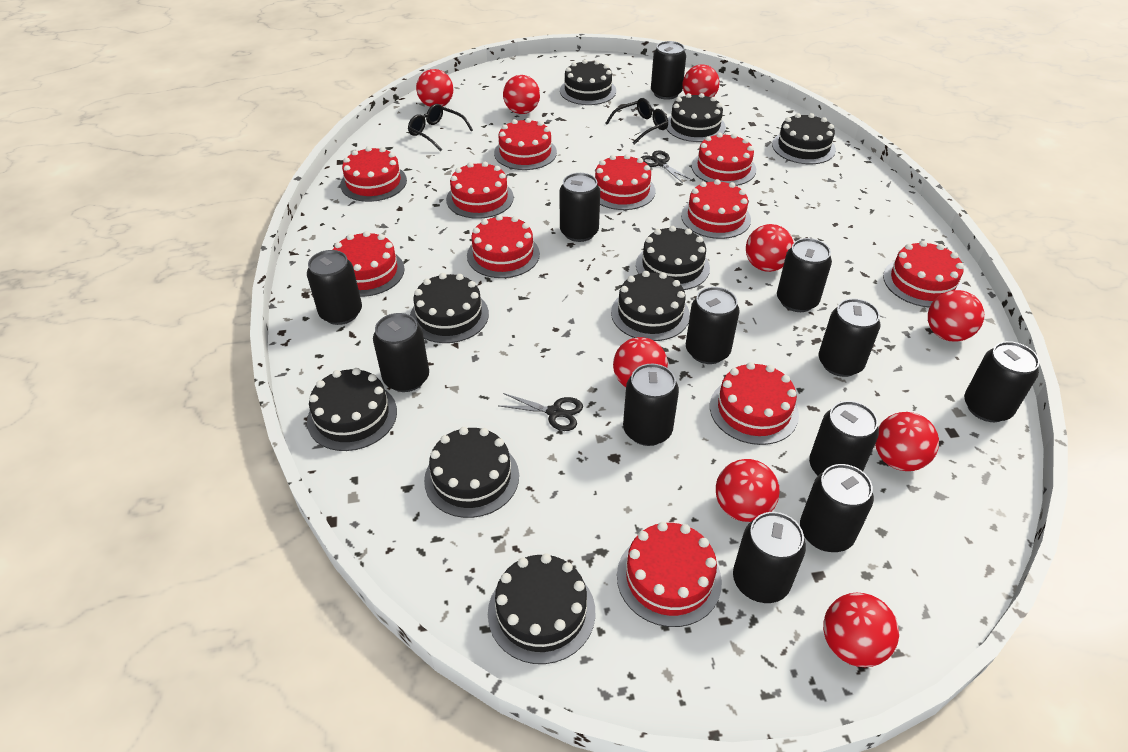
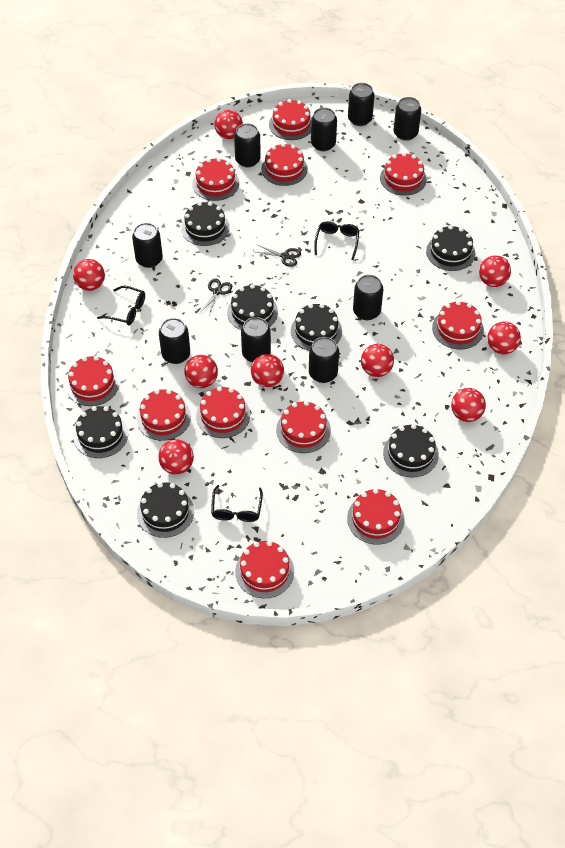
black cake: [307,368,397,451] [410,273,489,343] [424,427,519,518] [488,553,595,664] [560,59,616,105] [611,271,690,341] [636,226,710,290] [667,93,726,142] [772,113,836,164] = 9 -> [73,406,128,458] [137,482,194,538] [181,202,230,246] [227,284,278,330] [291,304,342,351] [383,424,439,478] [426,225,475,271] = 7
black can: [307,250,362,325] [373,313,429,392] [560,173,600,242] [623,364,679,446] [651,41,686,100] [686,287,740,364] [733,512,806,603] [777,238,832,312] [800,464,874,552] [809,401,879,476] [818,298,880,377] [964,341,1040,422] = 12 -> [132,223,163,268] [159,318,190,364] [234,123,261,167] [241,317,271,363] [309,337,339,383] [311,108,337,151] [348,83,374,126] [353,275,383,320] [394,97,421,141] = 9
black glasses: [408,104,473,151] [605,98,668,145] = 2 -> [97,286,145,325] [211,485,263,522] [314,221,359,260] = 3

